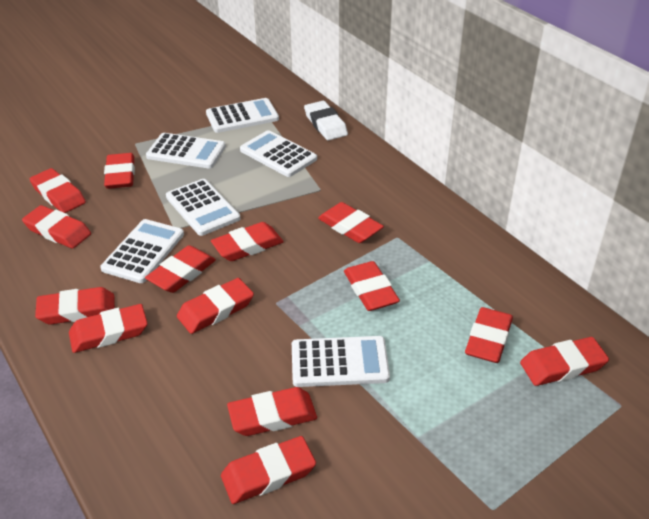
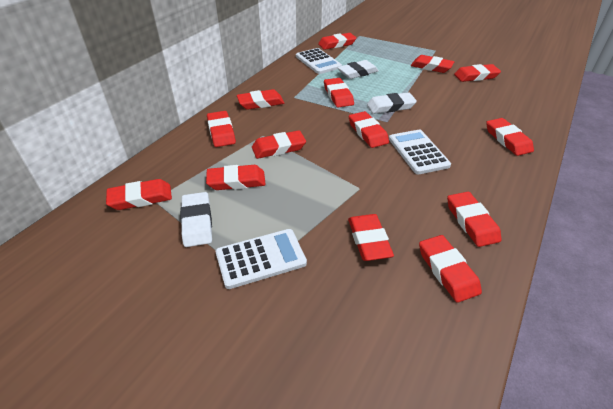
white calculator: [100,219,184,283] [146,133,226,169] [166,179,240,236] [206,98,279,133] [240,130,317,177] [292,336,390,387] = 6 -> [215,229,307,289] [296,48,342,74] [389,130,451,174] = 3
white eraser: [304,101,348,140] = 1 -> [180,192,212,247] [337,60,379,79] [367,92,417,114] = 3

